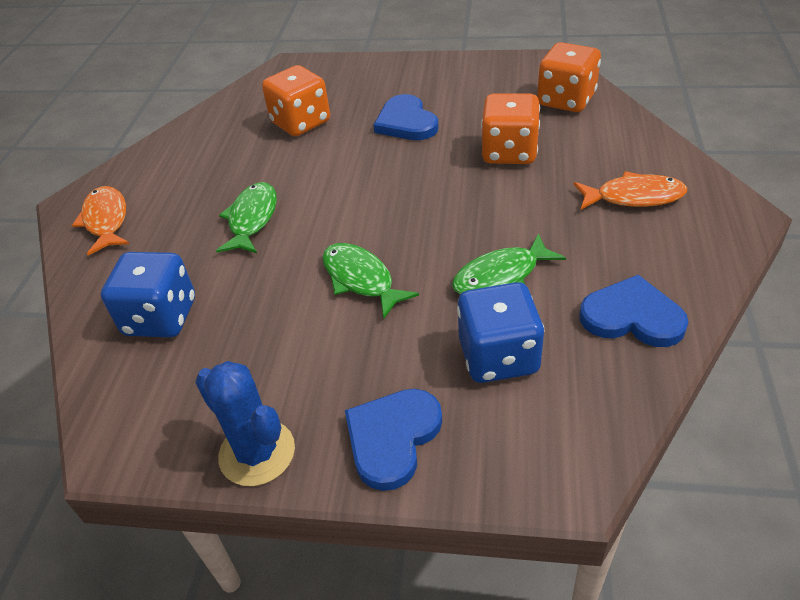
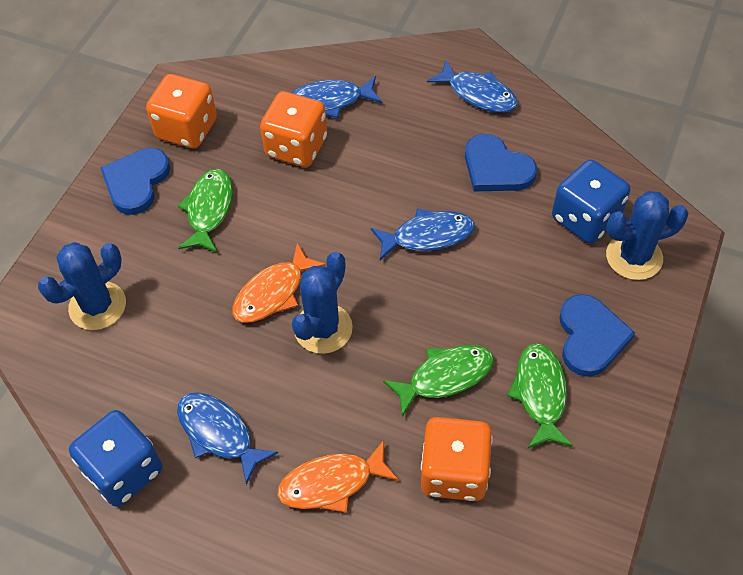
blue cactus: [195,361,295,486] = 1 -> [38,242,126,330] [292,252,353,354] [606,191,689,280] = 3
blue fish: none = 0 -> [177,393,278,485] [292,76,382,118] [371,208,475,260] [427,60,518,113] = 4

